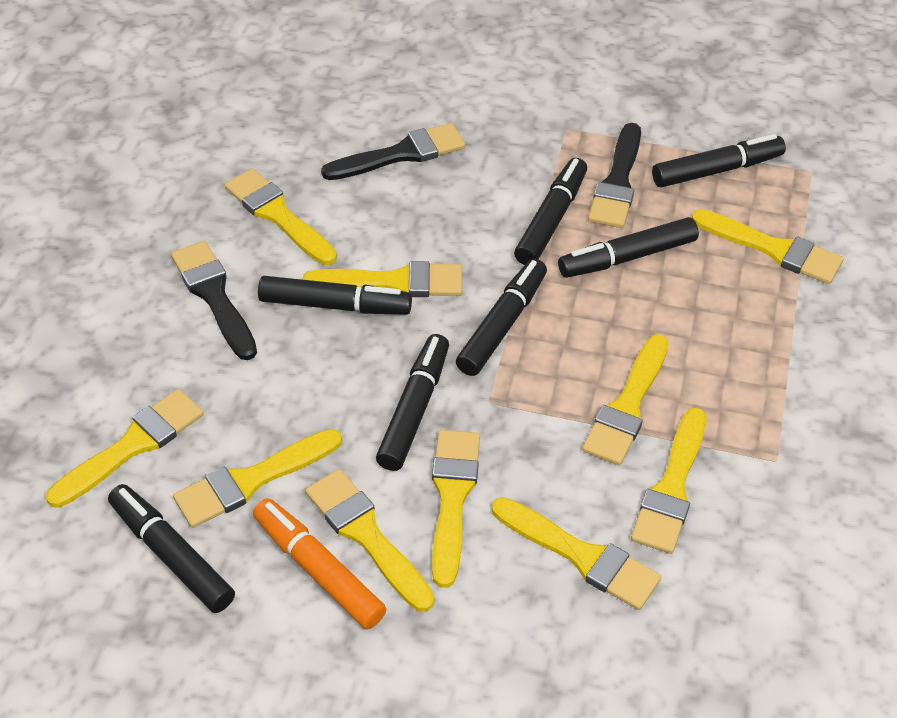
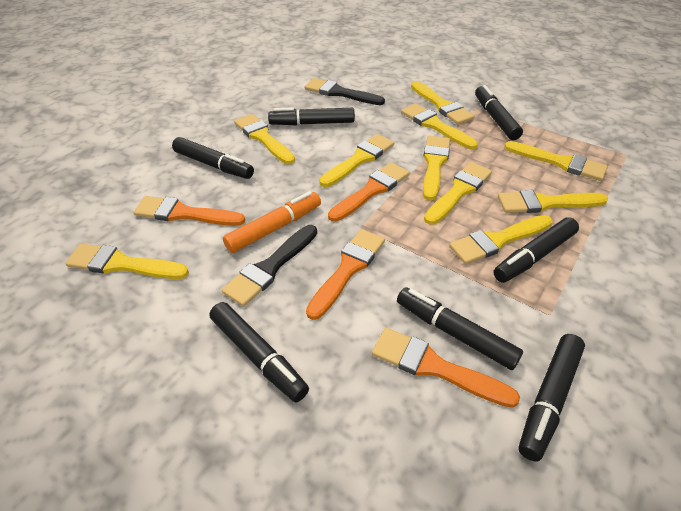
black brush: [171,241,257,360] [321,123,465,180] [588,123,641,228] = 3 -> [222,225,317,306] [305,78,385,105] = 2
orange brush: none = 0 -> [134,196,245,226] [306,229,385,320] [328,162,409,222] [372,328,520,408] = 4

